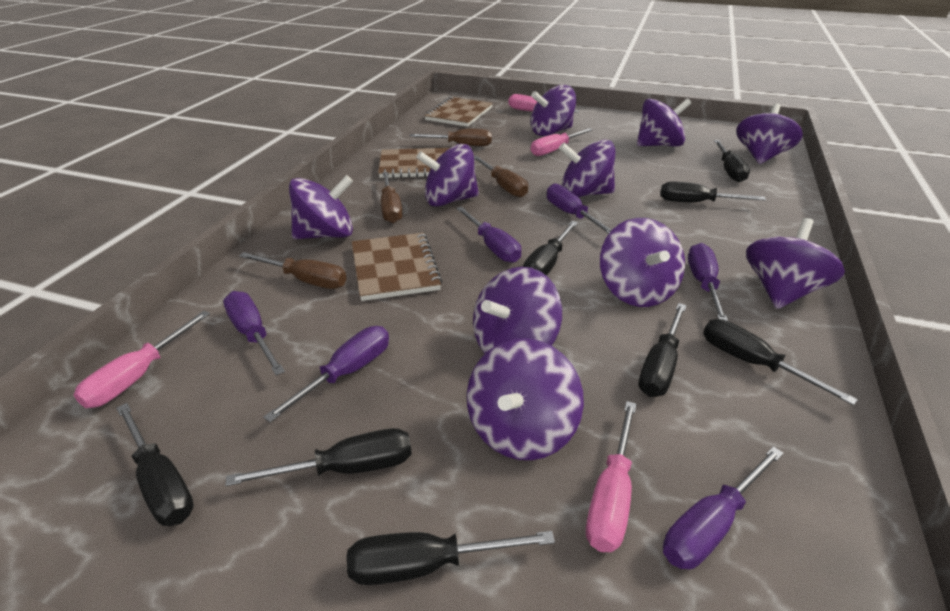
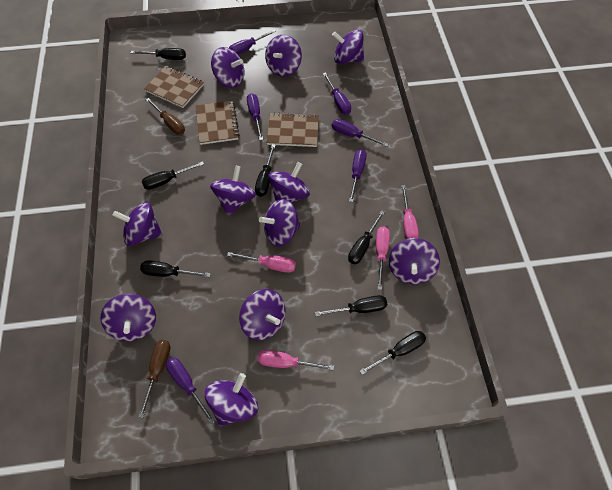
black screwdriver: [116,403,194,526] [225,428,412,486] [347,531,555,585] [523,221,578,276] [638,303,687,397] [660,181,766,202] [703,319,858,406] [714,140,750,182] = 8 -> [131,48,186,60] [140,260,211,277] [142,161,204,190] [255,144,276,197] [315,295,387,316] [348,210,385,264] [360,331,426,375] = 7
brown screwdriver: [239,252,347,289] [381,172,403,223] [409,129,492,146] [474,156,528,198] = 4 -> [138,340,170,418] [146,98,185,135] = 2
purple spinning top: [289,175,353,239] [416,144,479,207] [467,338,584,460] [473,267,562,354] [530,85,576,136] [559,139,615,197] [600,218,685,307] [637,98,691,146] [736,103,803,164] [746,218,845,309] = 10 -> [101,294,156,341] [112,202,162,246] [205,373,258,426] [210,165,256,215] [211,47,244,88] [239,289,286,340] [259,199,301,246] [265,35,302,77] [268,162,310,203] [332,30,364,64] [389,238,440,284] = 11

